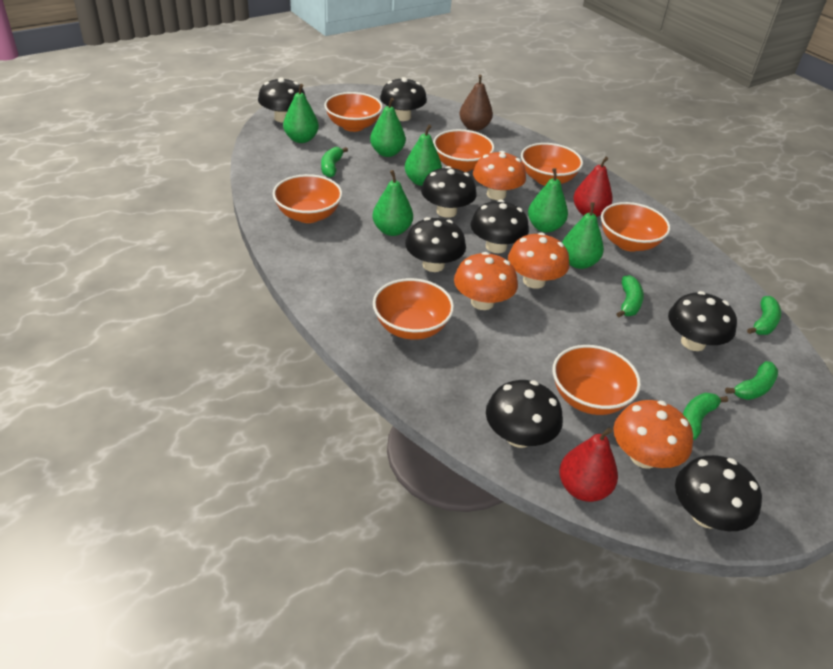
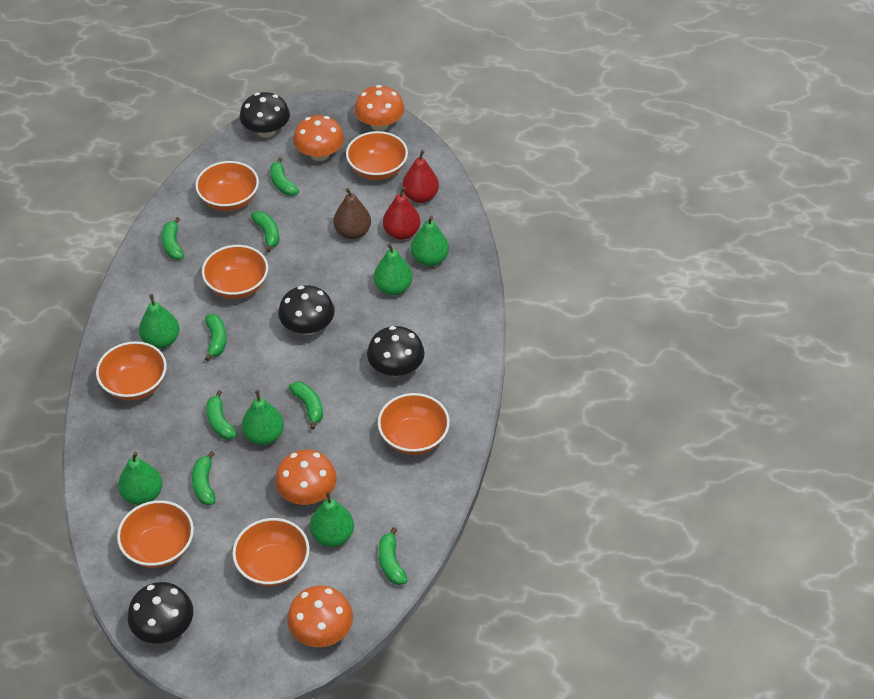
black mushroom: [258,77,305,122] [380,77,427,121] [405,217,466,272] [421,166,477,218] [470,200,529,253] [486,380,563,448] [668,291,737,351] [675,455,762,531] = 8 -> [128,582,193,644] [240,92,290,138] [278,285,335,335] [367,326,425,377] = 4
green banana: [321,147,348,178] [616,275,644,317] [683,393,728,440] [725,361,778,400] [747,296,781,335] = 5 -> [162,217,184,260] [192,451,215,505] [205,314,227,361] [206,390,237,440] [251,211,279,252] [270,157,299,196] [289,382,323,429] [378,527,408,585] = 8

